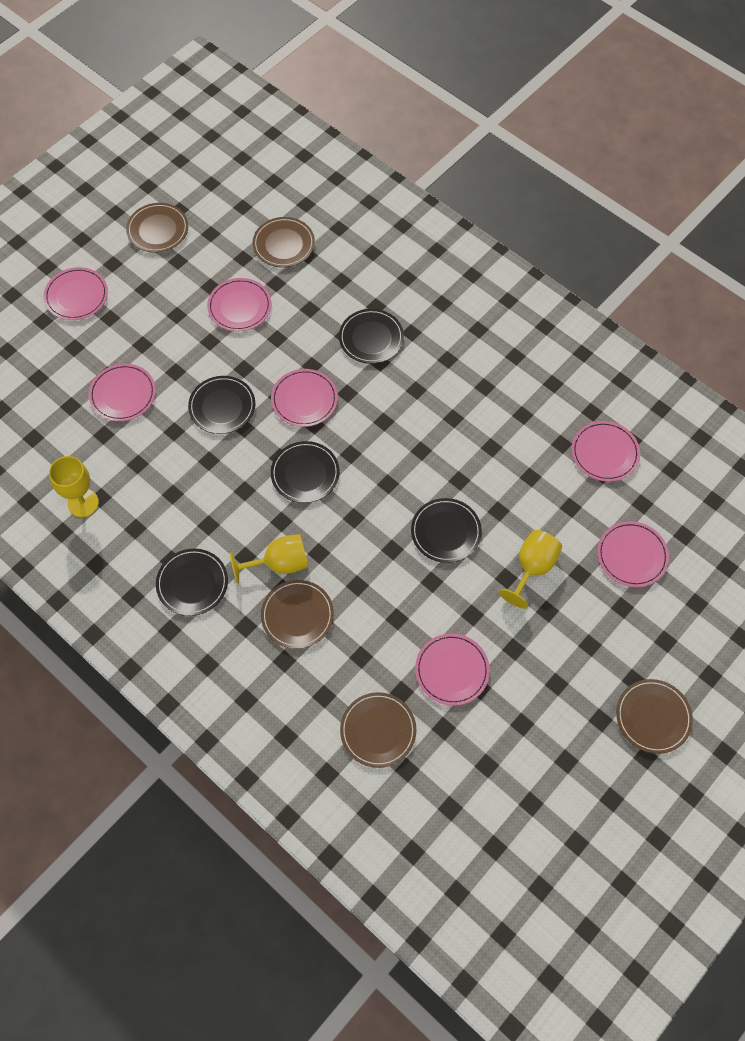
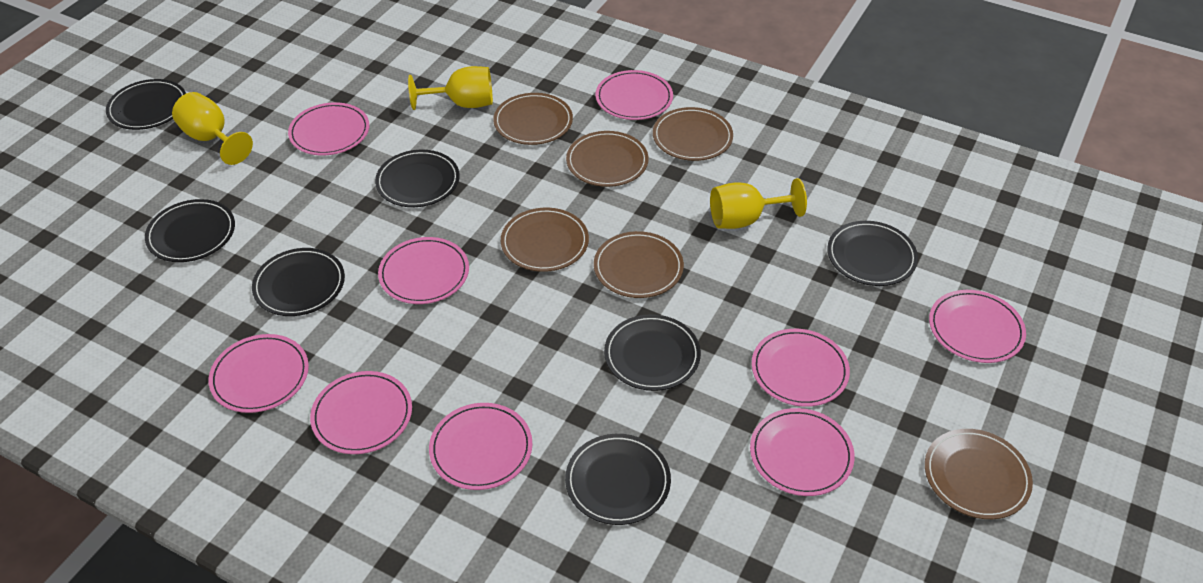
black plate: [156,548,228,616] [188,376,255,434] [271,441,340,503] [339,309,404,364] [411,498,482,563] = 5 -> [106,79,186,130] [145,199,235,262] [252,248,345,316] [375,150,460,207] [565,434,671,525] [604,314,701,391] [827,221,918,286] = 7
brown plate: [126,203,188,253] [253,217,315,267] [261,580,334,649] [340,692,416,768] [616,679,693,754] = 5 -> [493,93,573,145] [501,208,589,272] [566,131,649,187] [594,231,684,298] [653,107,733,161] [925,429,1033,519] = 6
pink plate: [44,267,108,320] [89,364,156,421] [207,278,271,331] [271,369,338,427] [415,634,490,706] [572,421,640,482] [597,521,669,587] = 7 -> [208,334,309,413] [288,102,369,155] [310,371,412,454] [378,237,469,304] [429,403,532,490] [596,70,673,120] [750,408,855,496] [752,329,850,407] [929,290,1026,363] = 9

